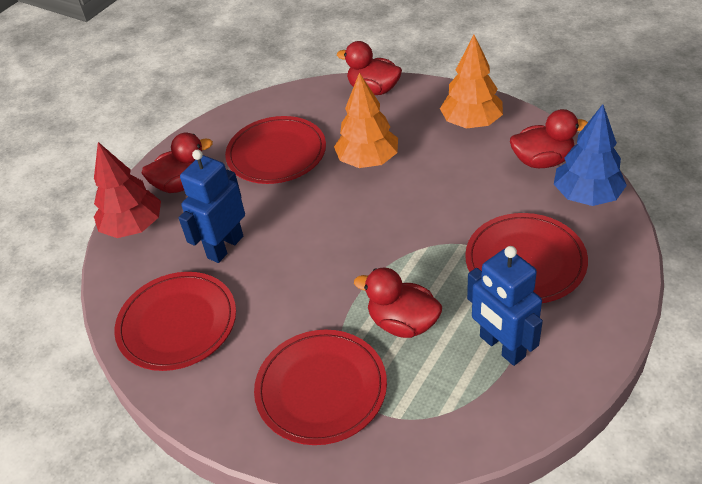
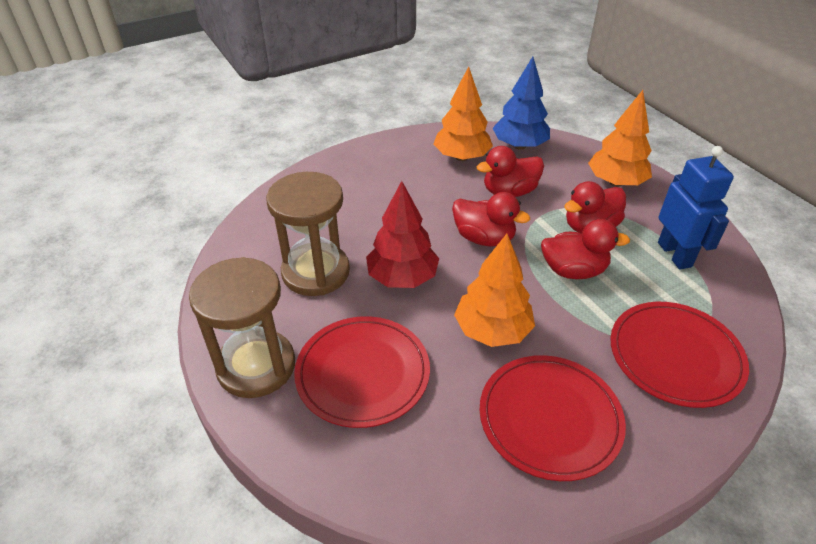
blue robot: [179,150,245,263] [467,246,543,366] = 2 -> [658,146,734,270] = 1
brown hourglass: none = 0 -> [189,257,295,398] [266,172,350,296] = 2
orange tree: [334,72,398,168] [440,35,503,128] = 2 -> [433,66,493,161] [454,234,535,347] [588,90,652,187] = 3
red plate: [114,272,236,371] [225,116,326,184] [254,330,387,445] [465,213,588,303] = 4 -> [294,316,430,428] [479,355,626,481] [610,302,749,408] = 3

